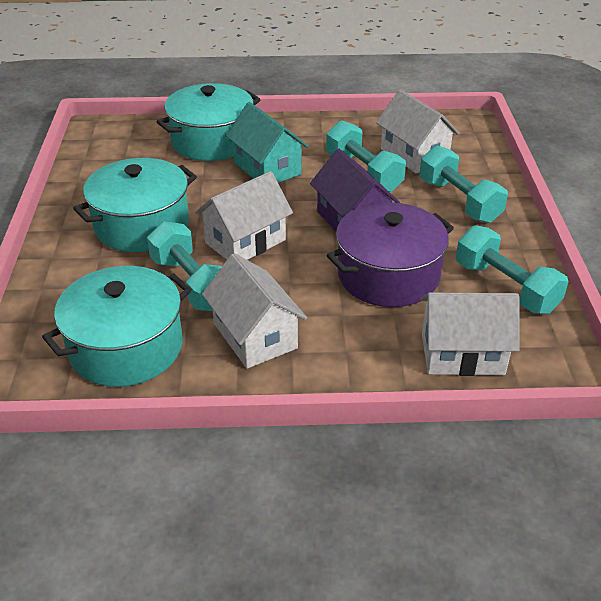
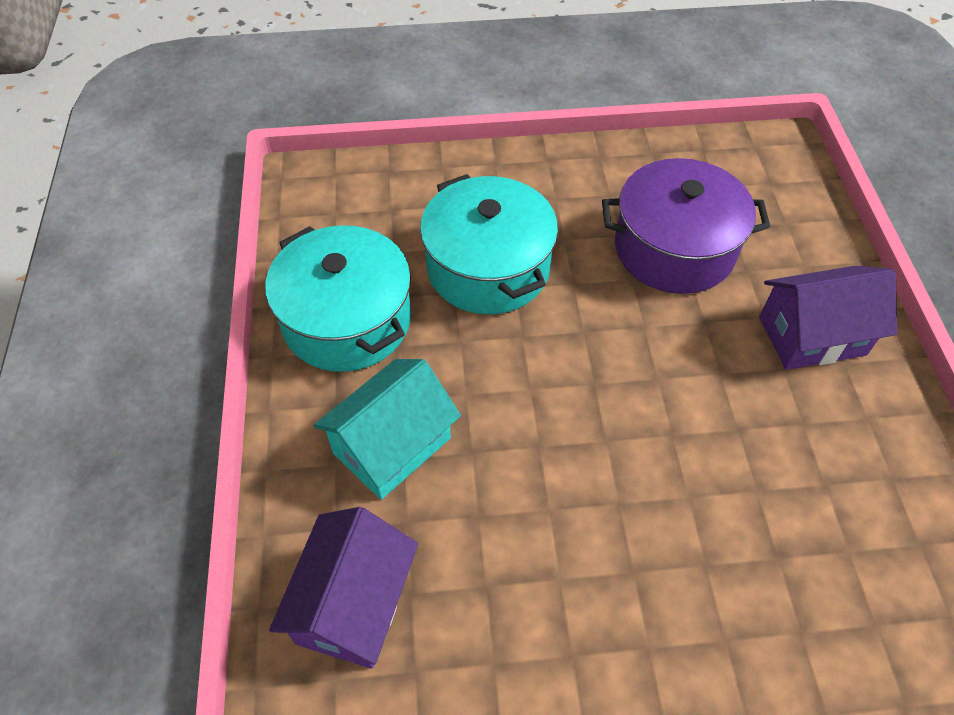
purple house: [310,149,400,231] = 1 -> [269,507,418,669] [759,266,897,370] = 2
turquoise dumbbell: [147,221,222,311] [326,120,406,192] [420,145,508,223] [456,225,569,314] = 4 -> none = 0
turquoise pot: [42,266,192,387] [73,158,197,252] [157,83,261,161] = 3 -> [265,225,411,372] [420,174,558,314] = 2
white house: [195,171,293,260] [202,253,307,369] [376,90,460,173] [420,292,520,376] = 4 -> none = 0

